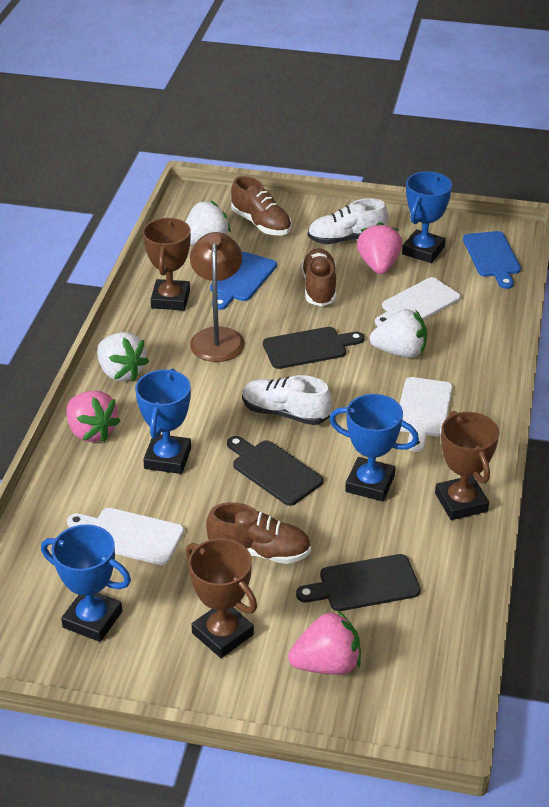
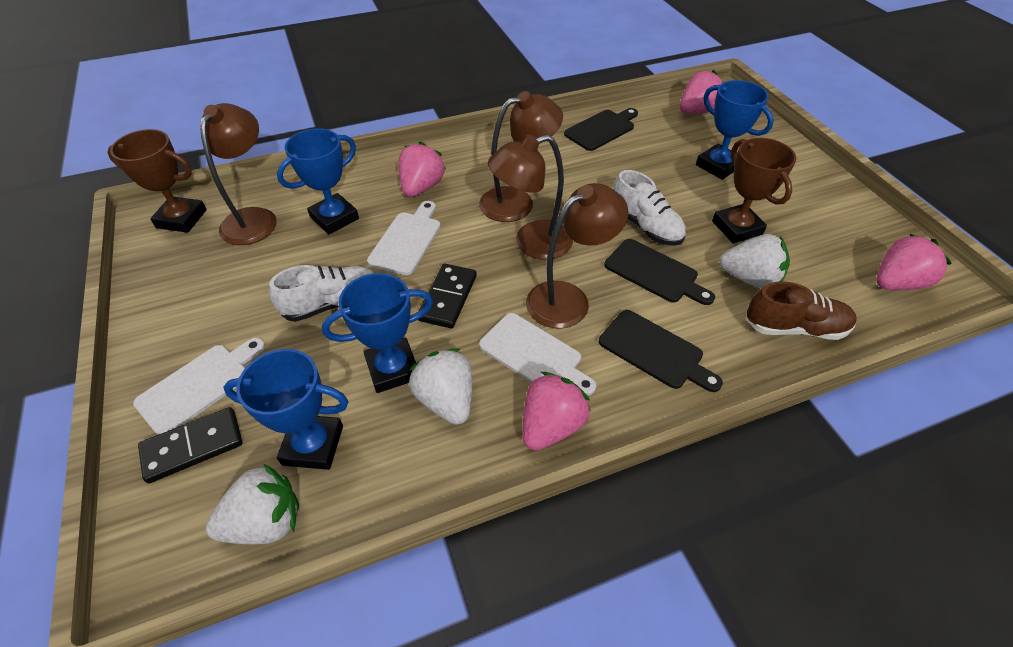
black domino: none = 0 -> [138,407,243,483] [418,264,477,328] = 2
blue cutting board: [210,252,277,310] [463,231,521,289] = 2 -> none = 0
brown lamp: [190,232,245,362] = 1 -> [200,103,277,245] [479,91,563,222] [488,134,573,260] [526,183,628,329] = 4
brown shoe: [206,502,311,564] [231,176,292,235] [301,248,336,306] = 3 -> [746,282,857,340] = 1
brown trophy: [143,218,191,310] [186,538,257,658] [435,411,499,520] = 3 -> [107,129,207,233] [712,138,796,244] = 2
pink strawberry: [66,391,121,442] [288,610,361,675] [357,222,402,274] = 3 -> [398,142,446,197] [523,372,591,450] [680,70,724,114] [876,234,952,290] = 4

